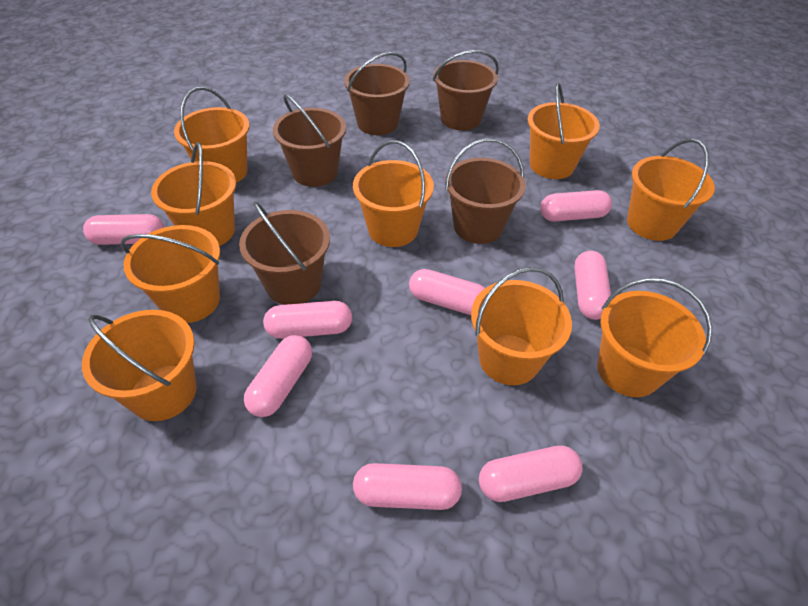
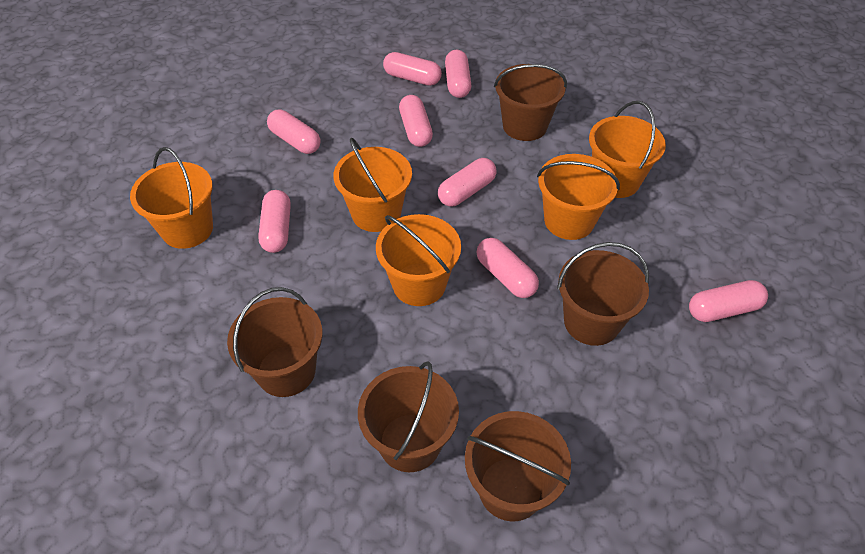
orange bucket: [82,310,197,421] [120,225,220,323] [151,142,236,246] [174,87,249,183] [353,140,434,247] [471,267,572,385] [527,82,600,179] [597,278,712,397] [627,139,715,241] = 9 -> [130,147,213,249] [334,137,412,232] [376,214,461,306] [537,154,620,240] [589,101,666,198] = 5

